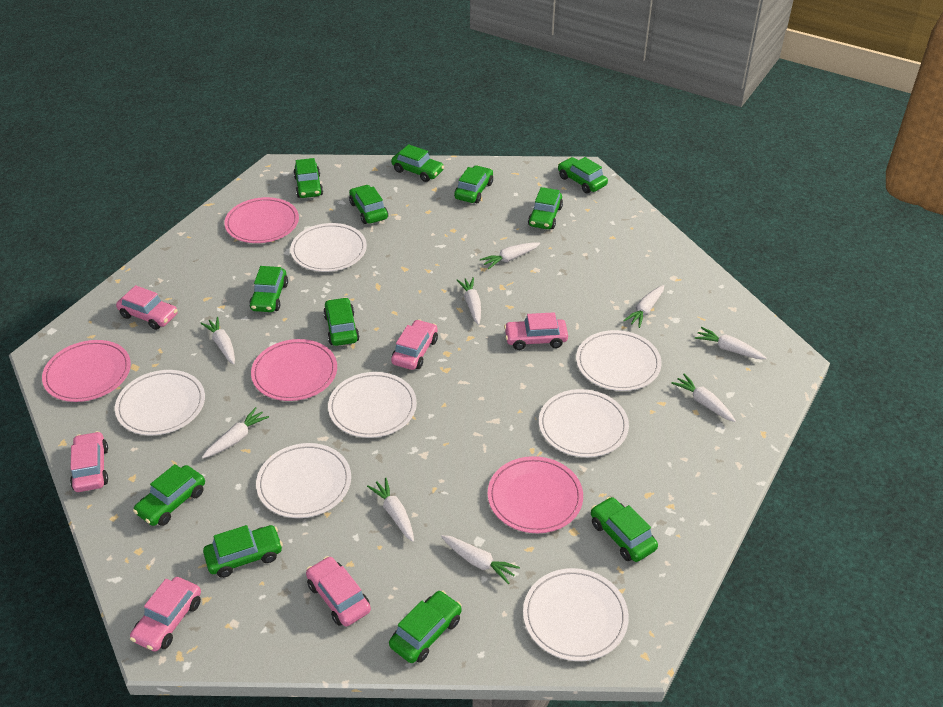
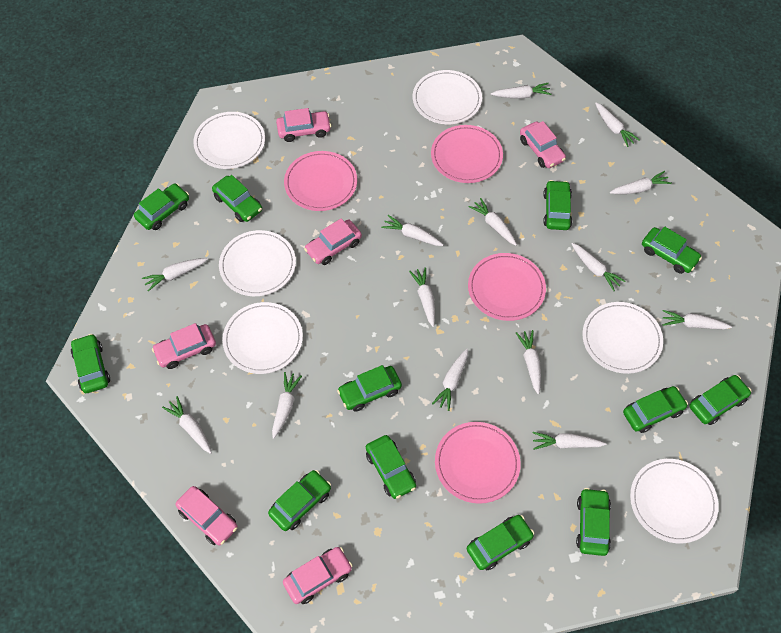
white carrot: [200,317,235,364] [202,407,269,458] [367,478,414,542] [441,535,520,584] [457,277,481,325] [480,242,540,269] [623,285,664,328] [671,374,736,422] [695,327,766,359] = 9 -> [142,258,208,291] [162,396,212,454] [272,372,302,439] [381,215,443,246] [409,267,435,327] [432,349,468,411] [468,198,517,246] [491,83,551,99] [516,330,541,394] [533,432,606,450] [571,243,626,291] [595,103,640,147] [610,171,672,194] [662,310,732,329] = 14
white plate: [115,370,205,435] [256,443,351,518] [290,223,367,272] [328,372,417,438] [523,568,629,661] [539,389,629,457] [576,330,662,391] = 7 -> [193,112,265,169] [219,230,296,296] [222,302,303,374] [413,70,482,124] [582,302,663,374] [630,459,719,543] = 6

